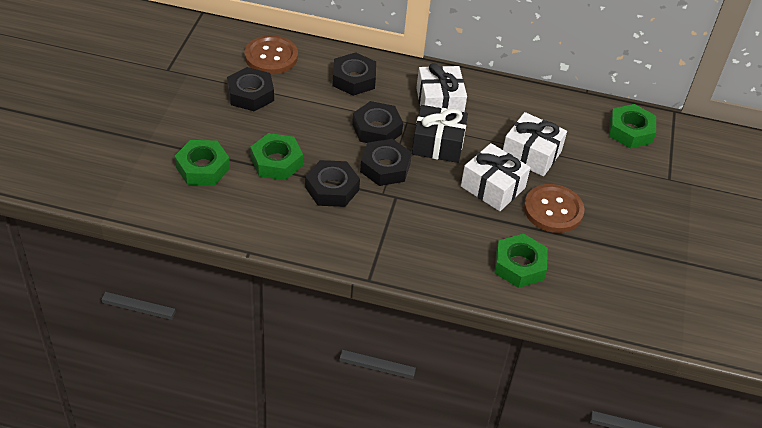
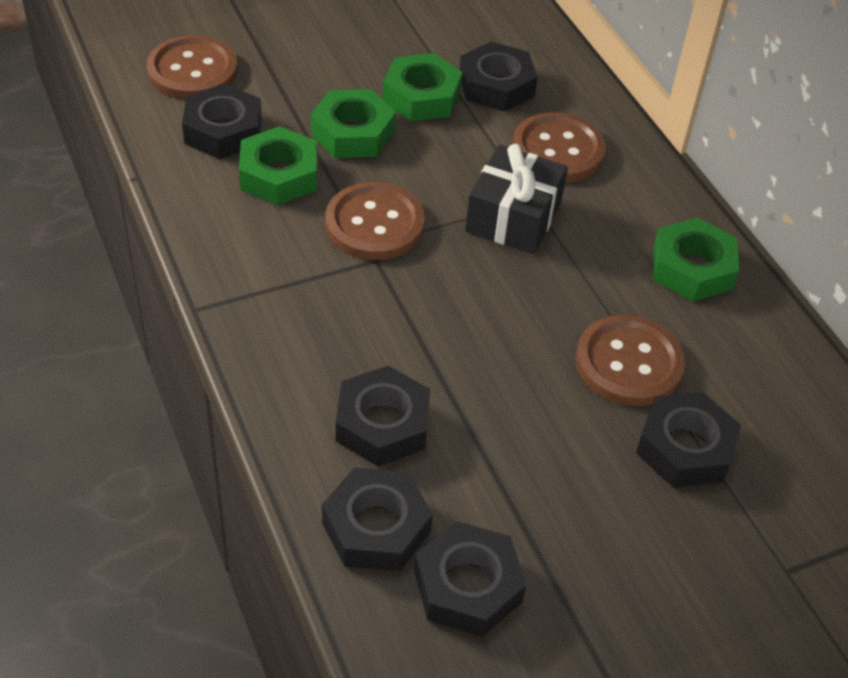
black nut: [227,67,274,111] [305,160,360,207] [332,52,376,96] [352,101,403,143] [360,139,412,186] = 5 -> [182,84,262,159] [322,467,433,571] [336,366,430,466] [414,521,526,637] [460,42,538,112] [636,392,741,488] = 6
brown button: [244,35,298,74] [524,184,584,233] = 2 -> [147,35,238,99] [325,182,425,260] [512,112,606,182] [576,315,685,406] = 4
white gift: [416,63,467,112] [461,143,531,211] [503,112,567,176] = 3 -> none = 0

